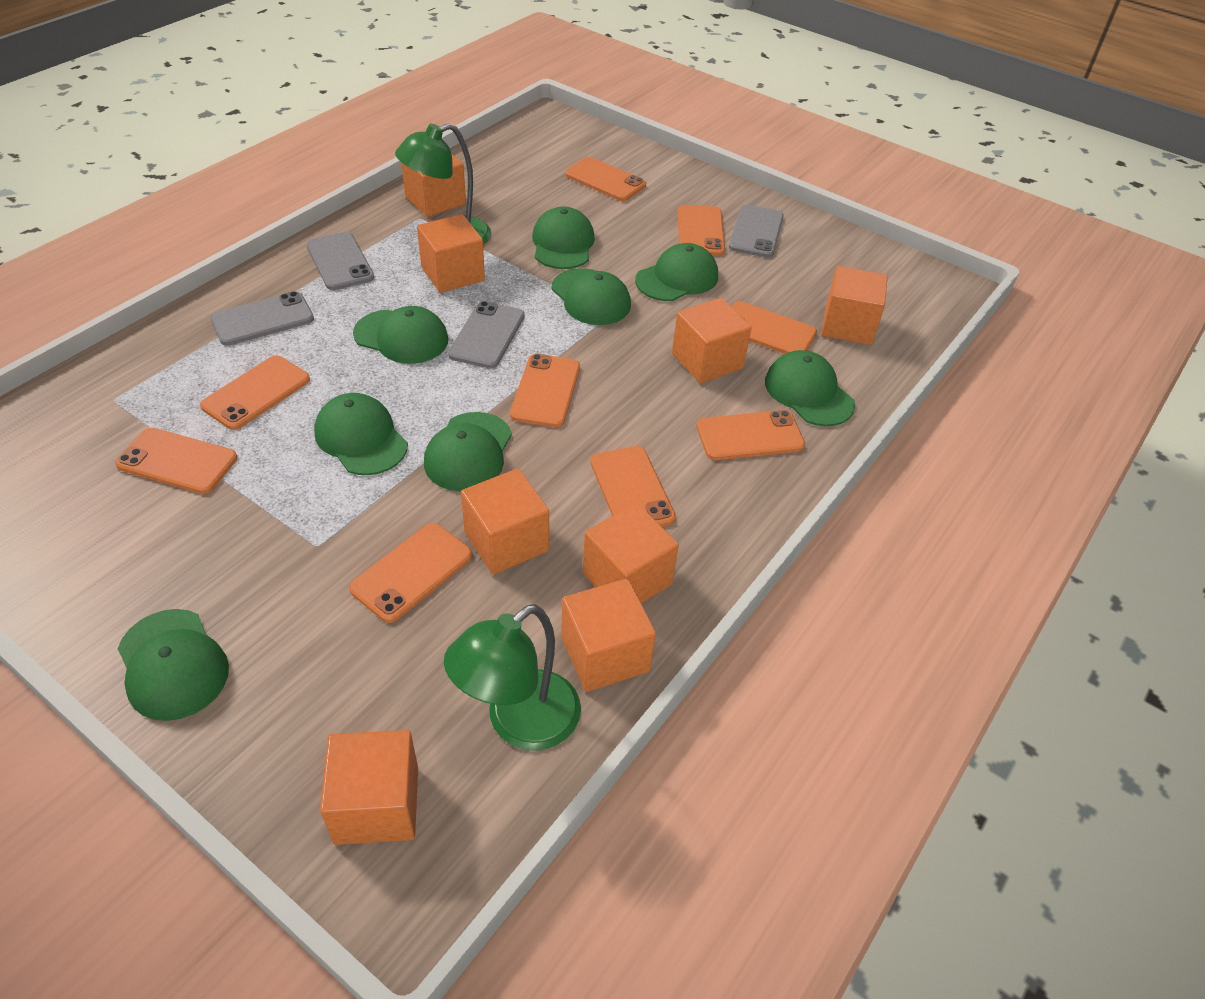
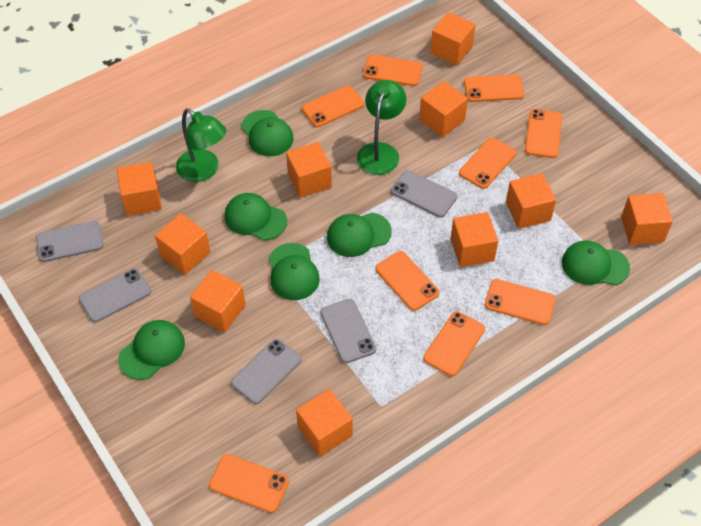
green cap: [118,609,229,721] [314,393,408,475] [353,306,449,364] [424,412,512,491] [532,206,595,269] [551,268,631,325] [635,243,718,301] [765,350,855,426] = 8 -> [118,320,185,380] [224,193,287,241] [241,110,294,156] [269,243,320,300] [327,213,392,257] [562,240,630,285] = 6
grey phone: [210,291,314,346] [306,232,374,290] [448,301,524,368] [729,205,784,258] = 4 -> [36,221,103,262] [79,268,151,322] [231,339,301,404] [320,299,376,363] [391,170,457,218] = 5
orange cube: [320,730,418,845] [401,153,466,217] [417,214,485,293] [461,468,549,575] [561,579,656,692] [583,503,679,603] [672,298,751,384] [821,266,888,345] = 8 -> [117,162,162,216] [155,214,210,275] [190,270,246,332] [286,142,332,198] [296,389,353,457] [419,81,468,137] [431,12,475,65] [451,212,498,267] [506,173,556,229] [621,193,673,245] = 10

